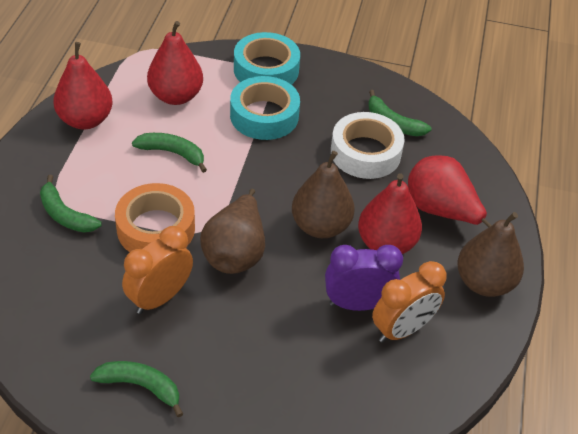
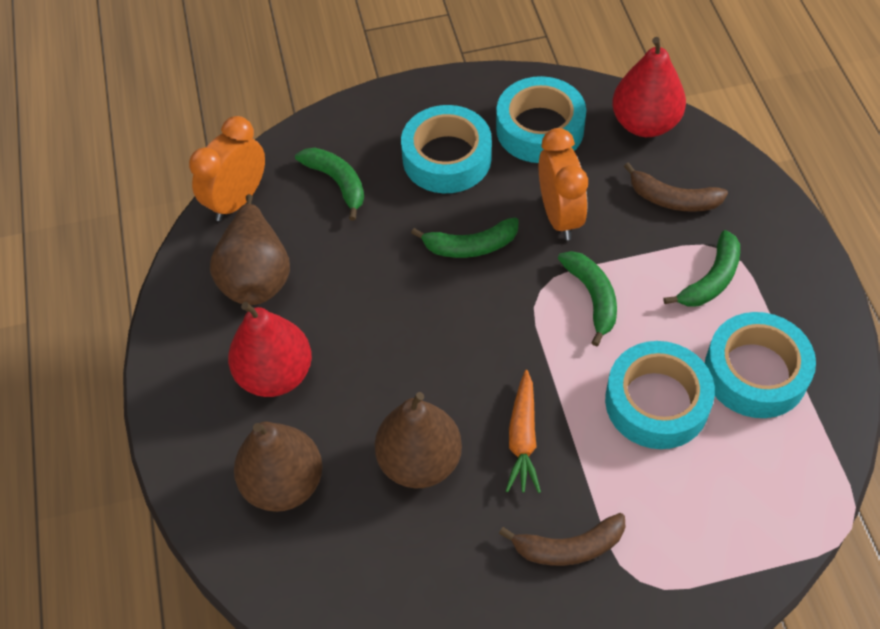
brown banana: none = 0 -> [499,513,625,566] [624,162,728,212] = 2
orange carrot: none = 0 -> [506,370,541,493] = 1
orange tape: [115,183,195,252] = 1 -> none = 0
purple clock: [325,245,403,311] = 1 -> none = 0
red pear: [53,42,113,129] [147,21,203,105] [358,173,422,254] [408,155,492,228] = 4 -> [228,302,312,397] [612,37,686,137] = 2
turquoise tape: [230,76,300,140] [234,32,300,85] = 2 -> [401,105,492,193] [496,76,586,163] [605,341,715,449] [705,312,816,418] = 4
white tape: [331,112,405,179] = 1 -> none = 0

